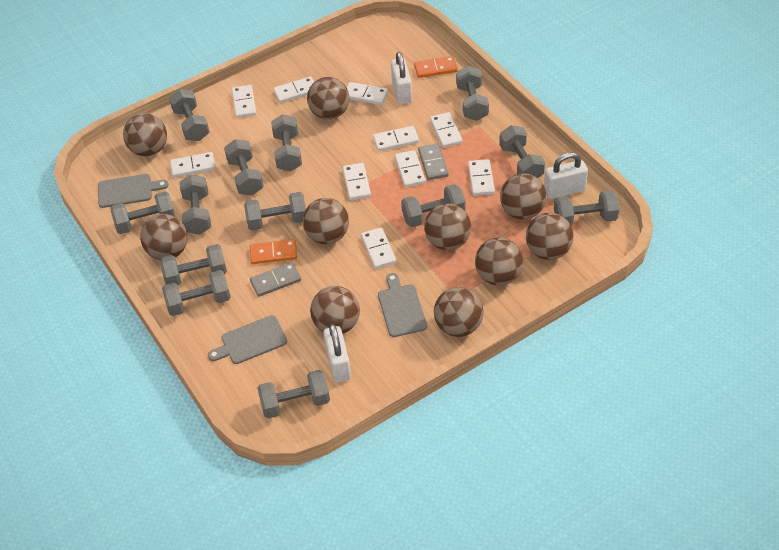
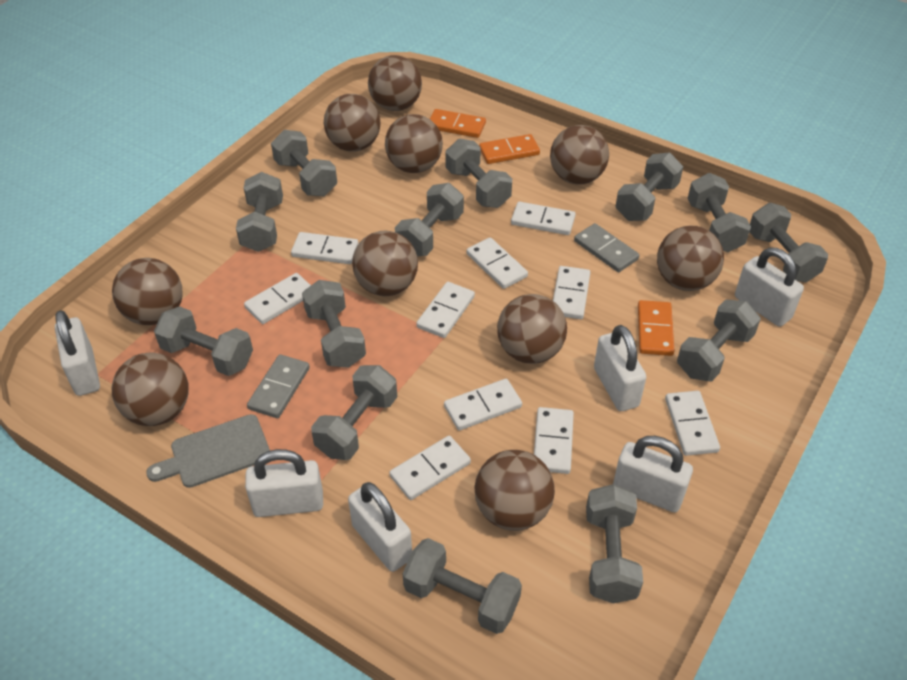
grey cutting board: [98,174,169,208] [208,315,287,364] [378,273,427,337] = 3 -> [146,414,270,488] = 1
orange domino: [250,239,297,264] [414,56,458,78] = 2 -> [430,109,486,138] [479,134,540,164] [638,300,675,356] = 3
white padlock: [324,324,351,383] [391,52,412,104] [544,152,588,199] = 3 -> [55,310,100,396] [245,449,323,517] [348,482,412,572] [594,325,647,411] [613,436,693,512] [735,247,804,327] = 6

